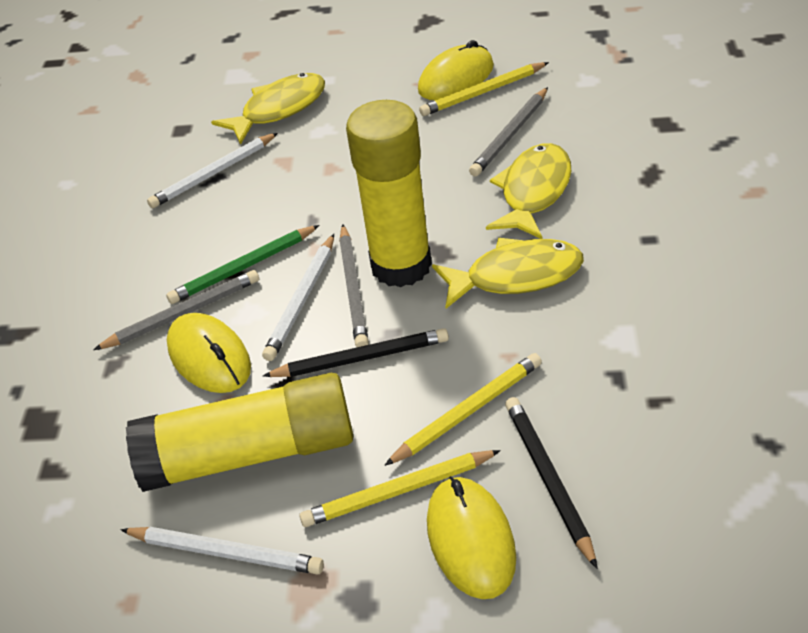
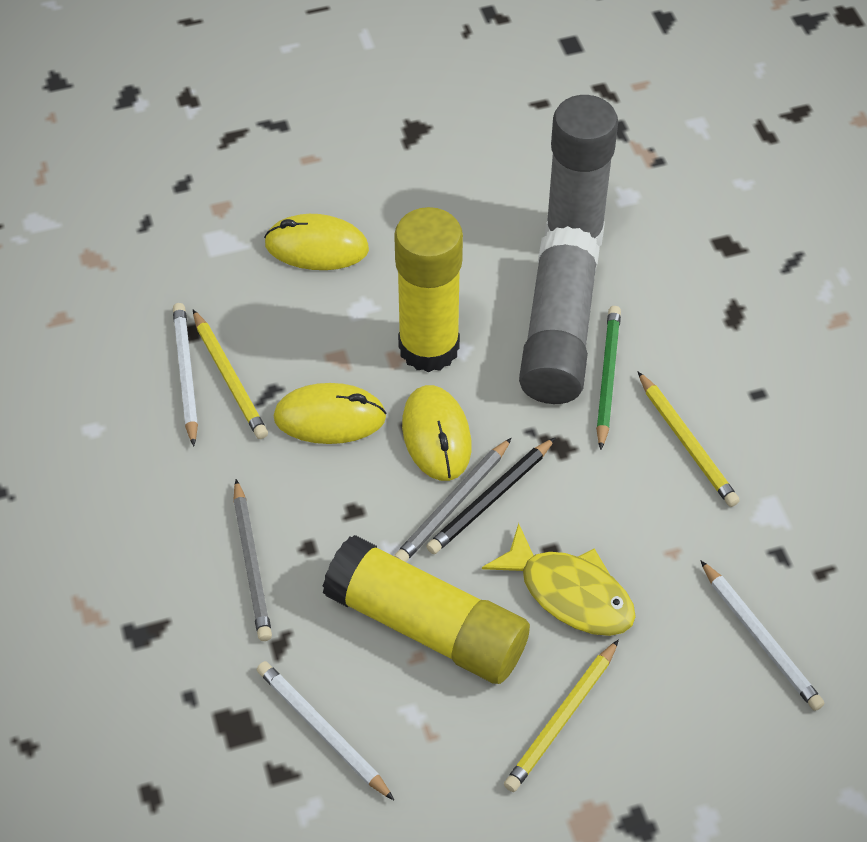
black pencil: [263,328,449,377] [505,397,597,569] = 2 -> [426,438,555,554] = 1
grey glue stick: none = 0 -> [519,226,600,404] [545,95,618,246] = 2
grey pencil: [93,270,259,350] [339,224,369,347] [469,87,548,176] = 3 -> [233,479,272,641] [394,438,512,562] = 2
yellow fish: [211,73,325,145] [432,238,584,309] [486,143,571,239] = 3 -> [482,523,636,636] = 1

